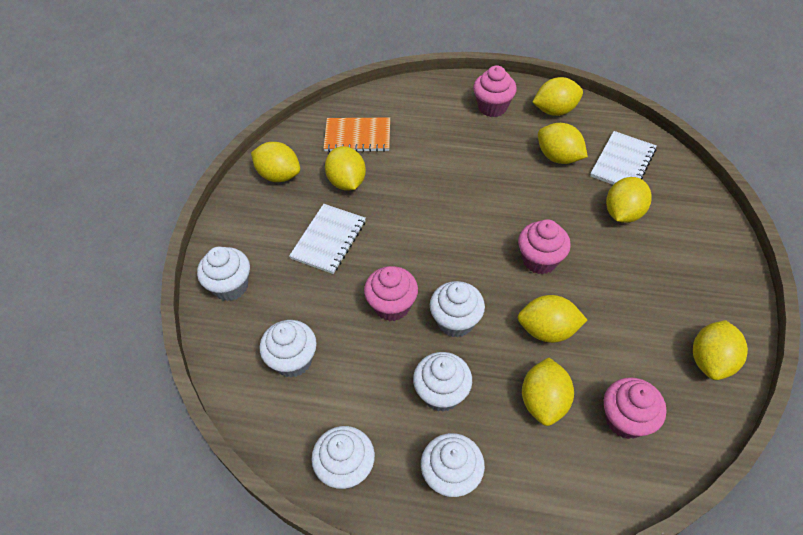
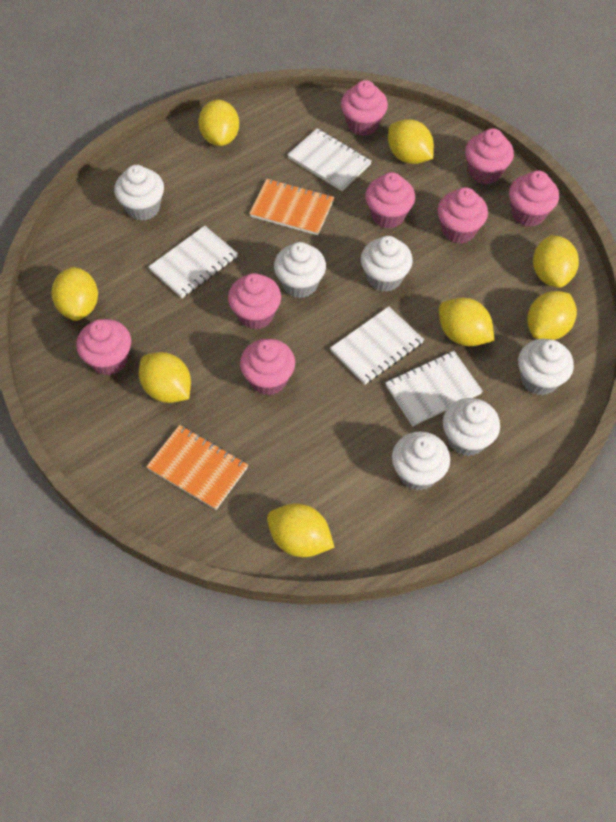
orange notebook: [324,117,390,152] = 1 -> [146,425,248,510] [249,179,334,235] = 2
pink cupcake: [364,266,418,321] [473,65,517,117] [518,219,571,274] [604,377,667,439] = 4 -> [76,319,131,375] [228,273,281,329] [240,339,295,395] [341,80,388,136] [365,172,415,228] [438,187,488,243] [465,128,514,184] [509,170,559,226] = 8
white notebook: [289,204,366,274] [590,131,656,185] = 2 -> [148,226,238,298] [287,128,372,191] [330,306,424,385] [385,351,483,426] = 4

